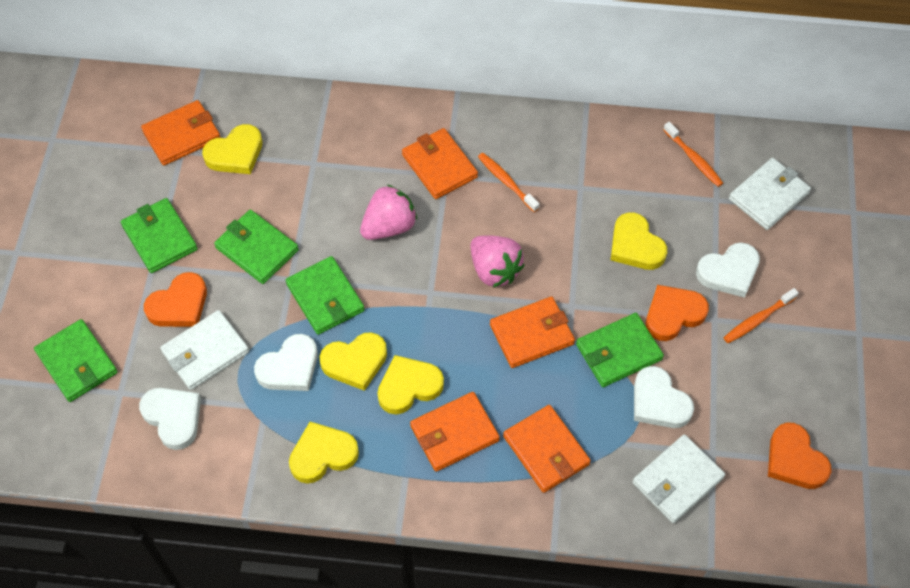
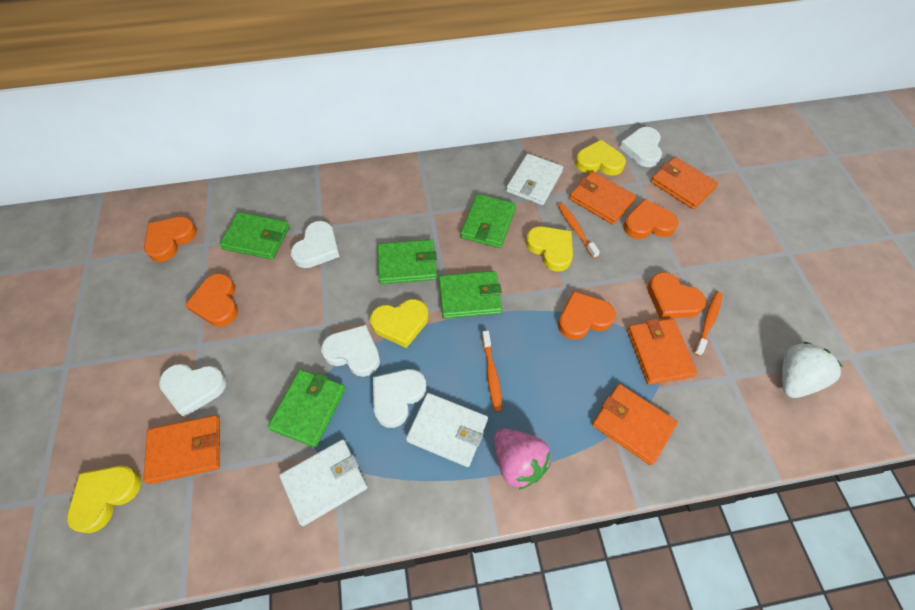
orange heart: [144,272,207,327] [646,285,709,341] [768,423,832,489] = 3 -> [144,217,197,262] [185,273,238,327] [558,291,616,340] [623,199,678,239] [647,272,706,319] = 5
pink strawberry: [360,185,417,240] [470,235,524,287] = 2 -> [494,429,551,490] = 1
white heart: [139,388,201,450] [254,334,318,391] [634,366,694,428] [696,243,760,298] = 4 -> [159,364,227,417] [291,221,340,268] [321,325,380,377] [373,369,427,428] [620,127,662,167] = 5
white strawberry: none = 0 -> [782,342,843,398] = 1
yellow heart: [202,124,263,174] [289,422,359,484] [319,332,387,391] [377,355,444,415] [611,212,667,270] = 5 -> [67,466,141,533] [370,299,428,348] [526,226,573,272] [575,140,626,175] = 4

